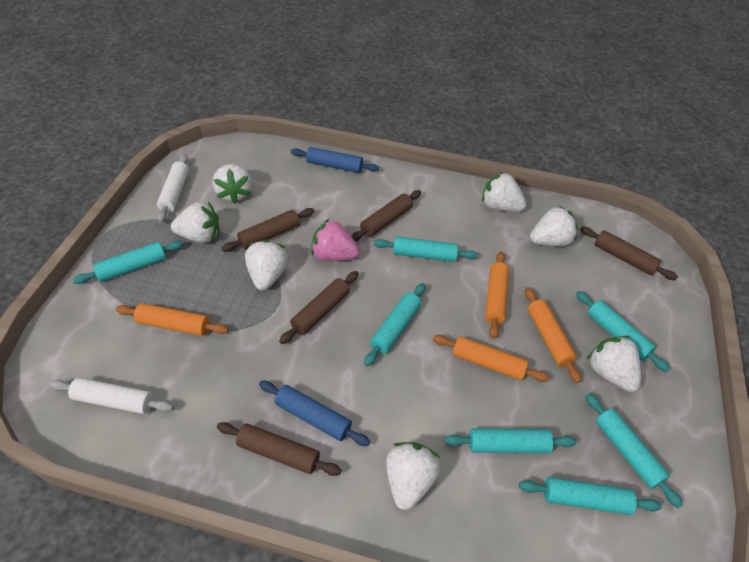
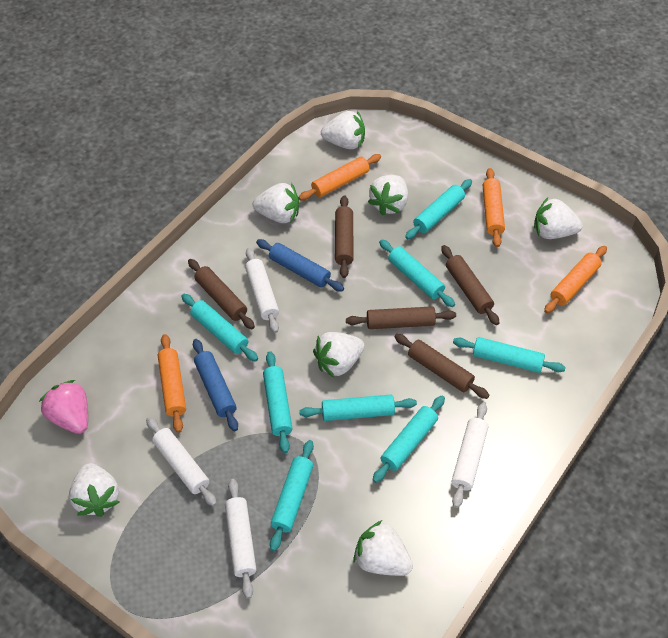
turquoise rolling pin: [73,241,184,284] [364,283,426,366] [374,236,478,262] [445,428,577,453] [519,477,661,515] [576,291,670,372] [585,393,683,508] = 7 -> [181,294,258,362] [263,351,293,453] [270,440,314,551] [299,395,417,421] [373,396,445,483] [379,239,455,307] [405,179,472,239] [453,337,566,373] = 8
white rolling pin: [49,377,174,414] [157,154,189,222] = 2 -> [146,417,217,506] [225,479,257,599] [245,248,279,333] [451,403,488,508] = 4

